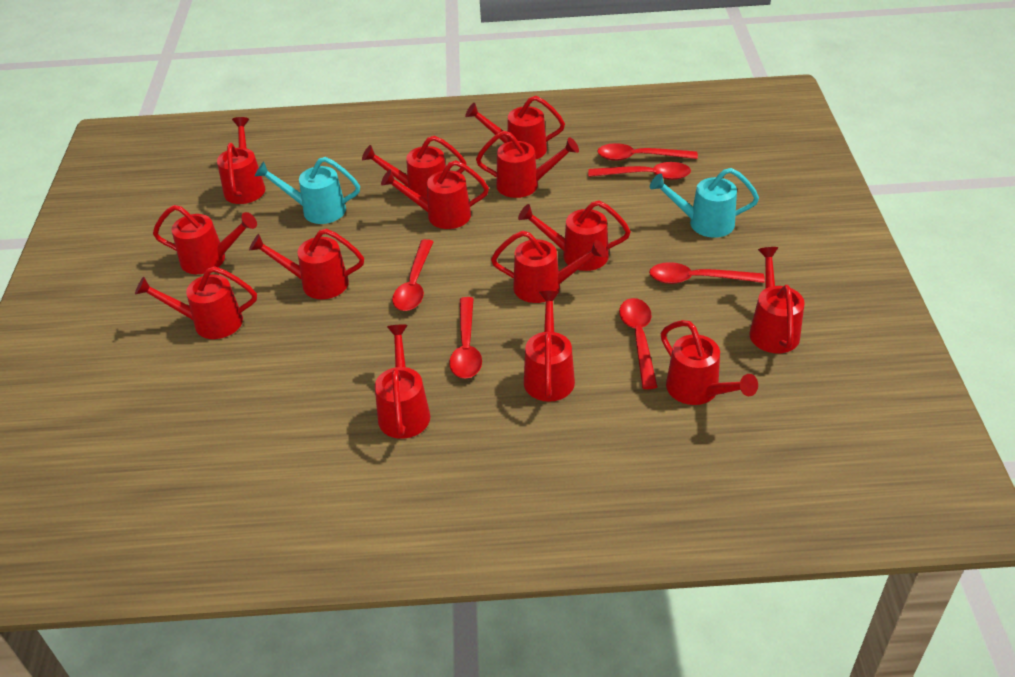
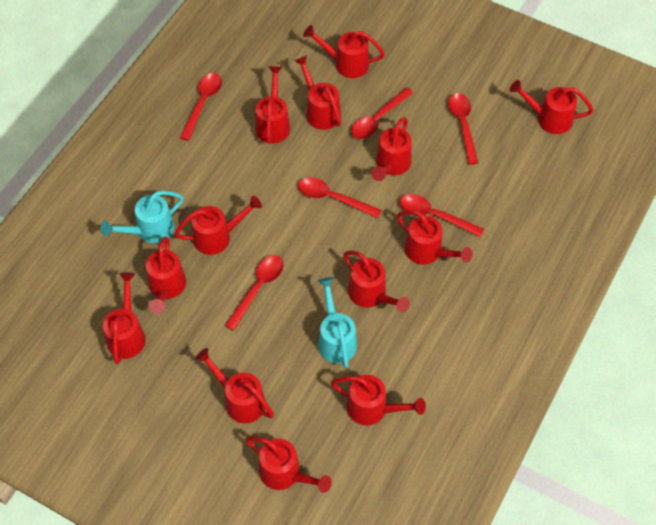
red watering can: [135,266,257,339] [153,205,257,274] [217,117,265,204] [249,229,364,299] [362,136,467,200] [375,325,430,439] [381,160,489,229] [465,96,565,159] [476,131,579,198] [491,231,607,303] [518,201,631,271] [524,291,575,402] [661,320,758,405] [749,247,805,353] = 14 -> [103,272,146,364] [146,237,186,314] [174,196,262,255] [195,348,274,423] [246,436,332,493] [255,66,290,144] [294,55,341,130] [303,25,385,78] [331,375,426,425] [343,251,410,312] [371,117,411,181] [397,210,473,265] [510,80,594,134] = 13

